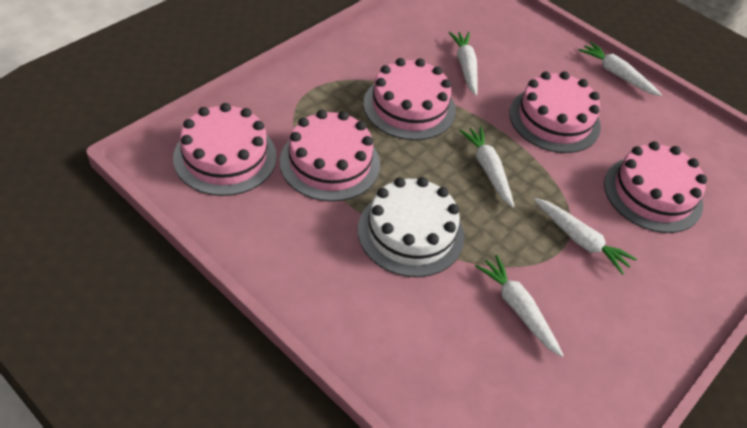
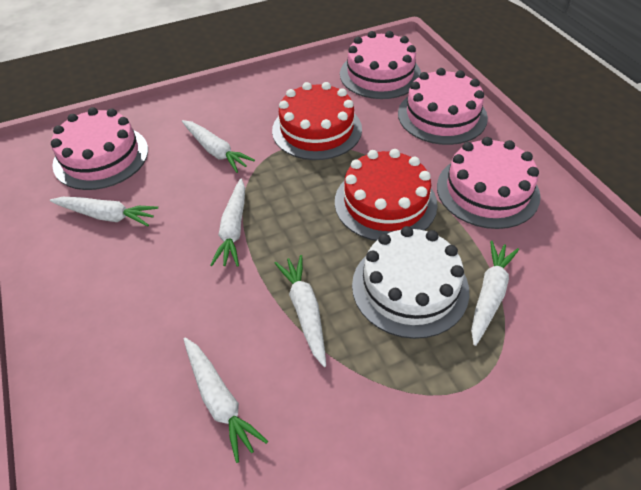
pink cake: [173,103,277,196] [279,110,380,202] [363,58,456,140] [509,71,601,153] [604,141,707,233] = 5 -> [51,107,148,190] [340,31,421,99] [398,68,488,145] [437,137,541,229] = 4
red cake: none = 0 -> [272,82,362,160] [335,149,437,241] = 2
white carrot: [449,32,478,96] [459,126,514,207] [475,255,564,357] [534,198,637,275] [578,42,662,96] = 5 -> [50,197,158,227] [182,120,255,173] [184,337,268,463] [210,179,245,267] [274,255,326,367] [471,241,519,346] = 6

